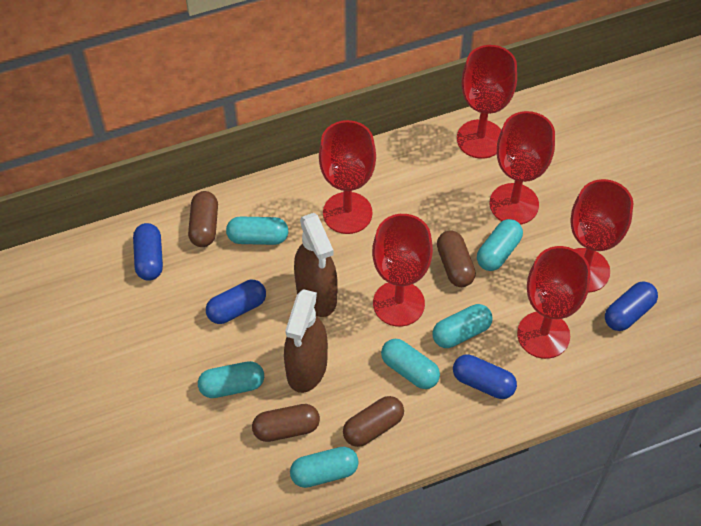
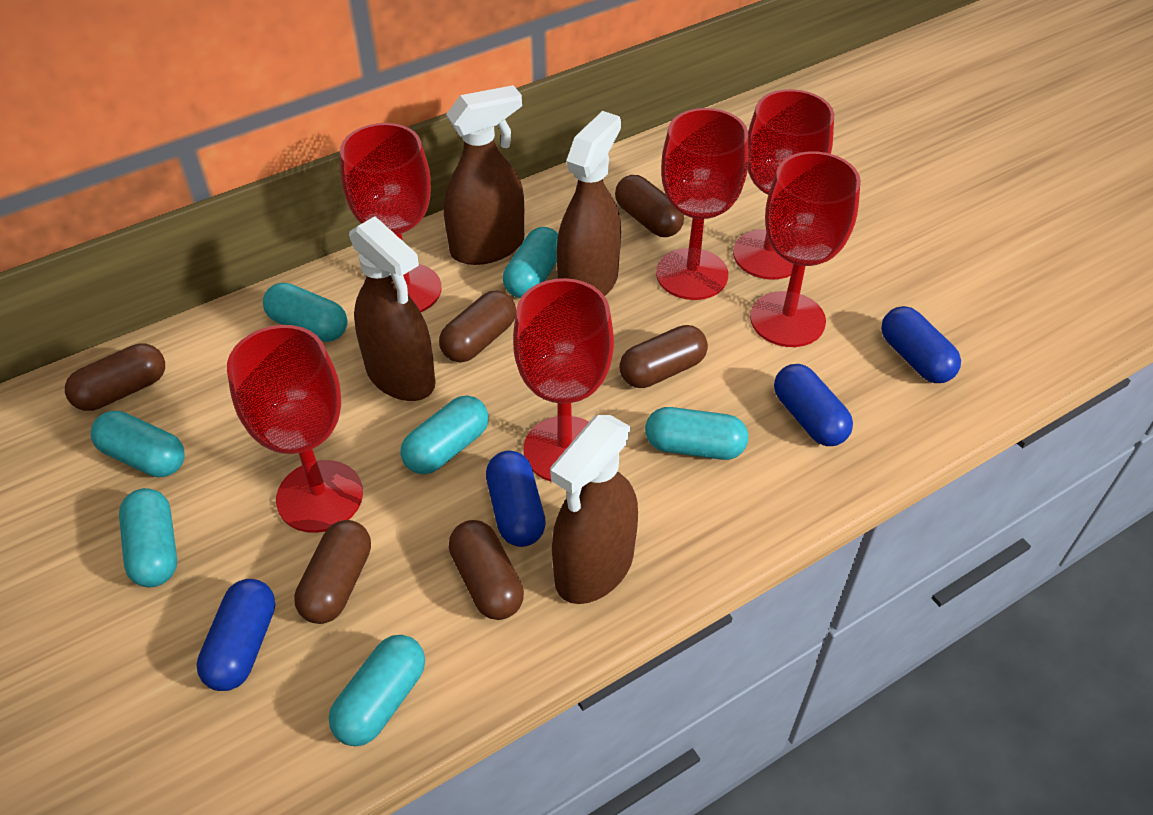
brown capsule: [188,191,218,247] [252,404,320,442] [343,396,404,447] [437,230,476,287] = 4 -> [65,343,165,411] [294,520,371,624] [439,290,516,363] [449,520,524,620] [615,175,684,237] [619,325,708,388] = 6
brown spray bottle: [284,289,328,393] [294,213,337,317] = 2 -> [349,216,436,401] [444,85,524,265] [550,415,638,604] [557,111,621,296] = 4
turquoise capsule: [198,361,264,398] [226,217,288,245] [290,447,359,488] [381,339,440,389] [432,304,493,348] [477,219,523,271] = 6 -> [91,411,185,477] [119,488,177,587] [263,283,348,342] [329,635,425,746] [401,395,489,474] [503,227,558,298] [645,407,748,460] = 7

